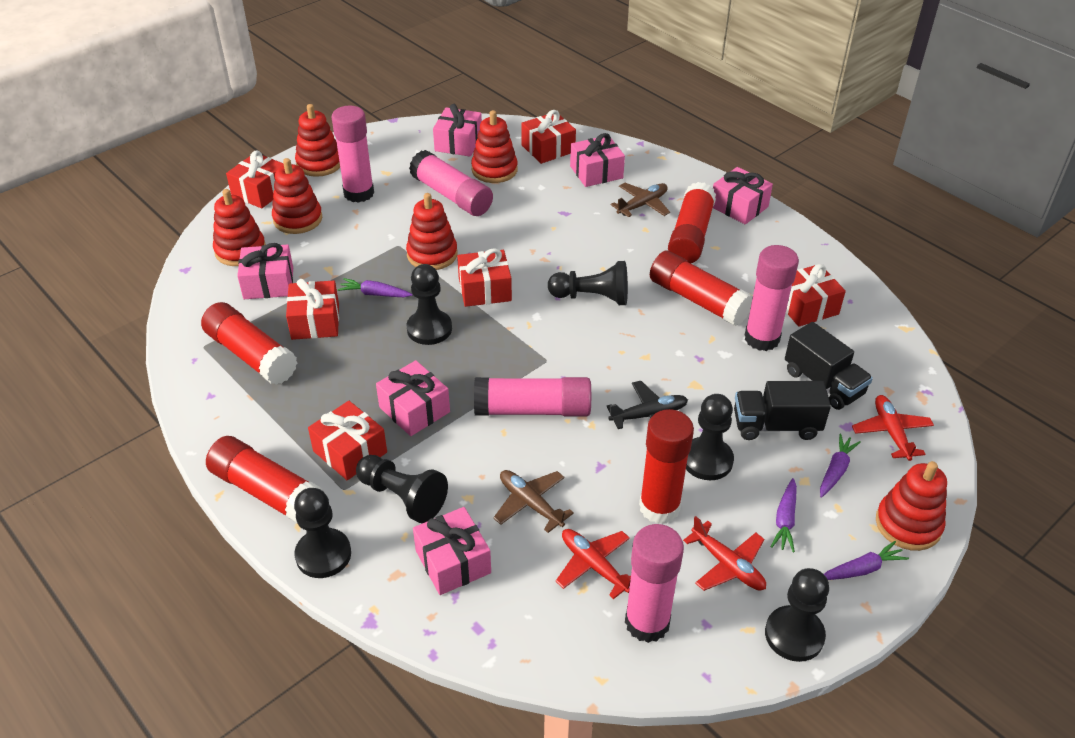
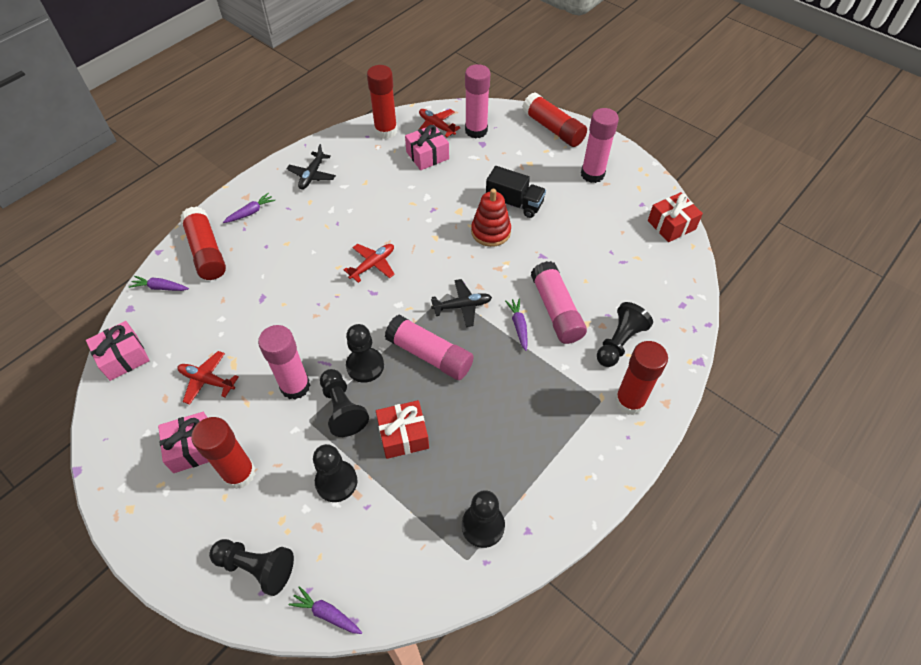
black plane: [606,381,688,429] = 1 -> [287,144,336,189] [431,279,492,327] = 2
black truck: [734,381,831,440] [785,322,873,410] = 2 -> [486,166,546,218] = 1
brown plane: [493,470,574,533] [611,183,670,217] = 2 -> none = 0
pink gift: [237,243,293,299] [376,360,450,436] [413,507,491,595] [433,104,482,157] [570,133,625,187] [713,167,773,224] = 6 -> [86,321,150,381] [158,412,209,473] [405,125,449,170] = 3
red gift: [226,150,284,209] [286,279,339,340] [308,401,387,480] [457,248,512,307] [521,110,576,164] [786,264,846,327] = 6 -> [376,400,429,459] [648,192,703,242] = 2
red stacking toy: [213,189,266,266] [272,158,322,234] [295,104,340,177] [406,193,458,270] [471,110,518,183] [876,461,947,551] = 6 -> [471,189,511,247] = 1

